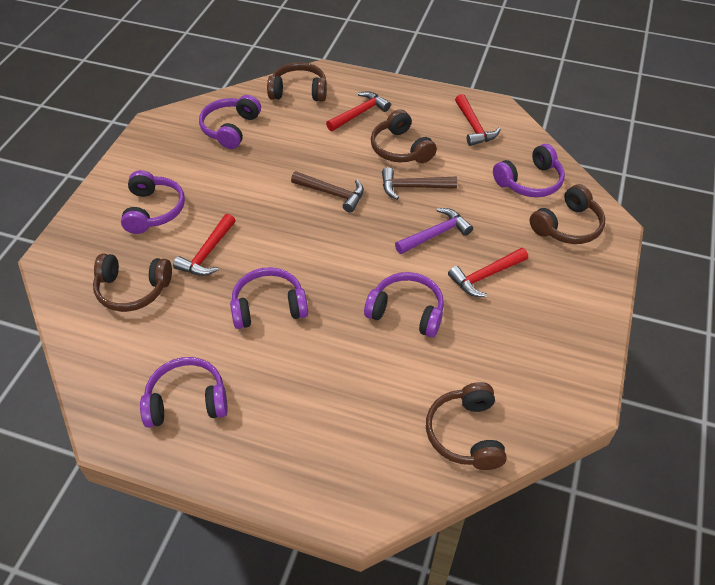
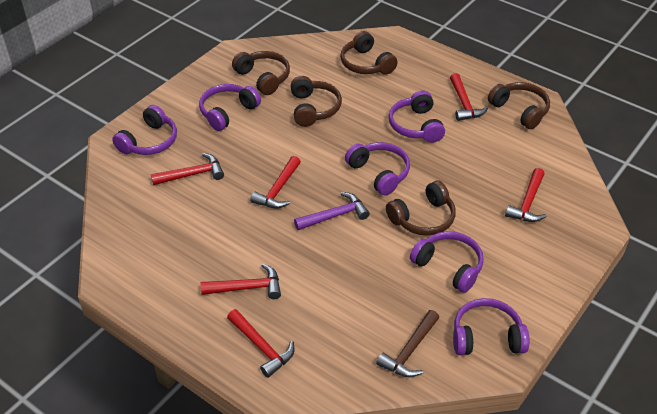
brown hammer: [291,171,364,213] [382,167,457,200] = 2 -> [376,310,439,377] = 1
red hammer: [173,214,236,276] [326,91,391,131] [448,248,528,297] [455,94,501,146] = 4 -> [151,153,224,185] [201,264,281,299] [227,309,294,378] [250,156,301,208] [450,73,488,121] [505,168,547,222] = 6

